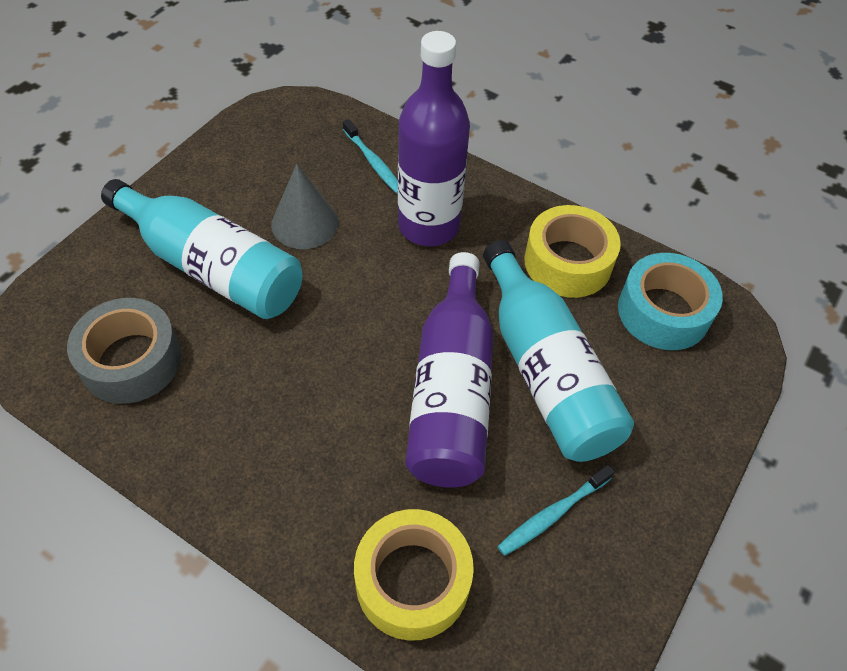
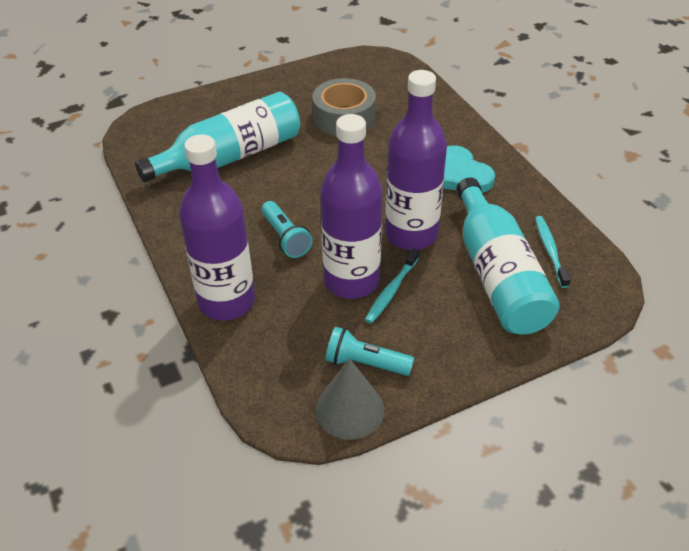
purple bottle: [398,31,470,246] [405,252,494,487] = 2 -> [179,134,255,321] [320,114,382,299] [385,70,447,250] = 3
turquoise flashlight: none = 0 -> [261,201,313,258] [326,327,414,376] = 2
turquoise heart: none = 0 -> [443,146,495,193] = 1
turquoise tape: [618,253,723,350] = 1 -> none = 0
yellow tape: [354,509,474,641] [524,205,621,298] = 2 -> none = 0

